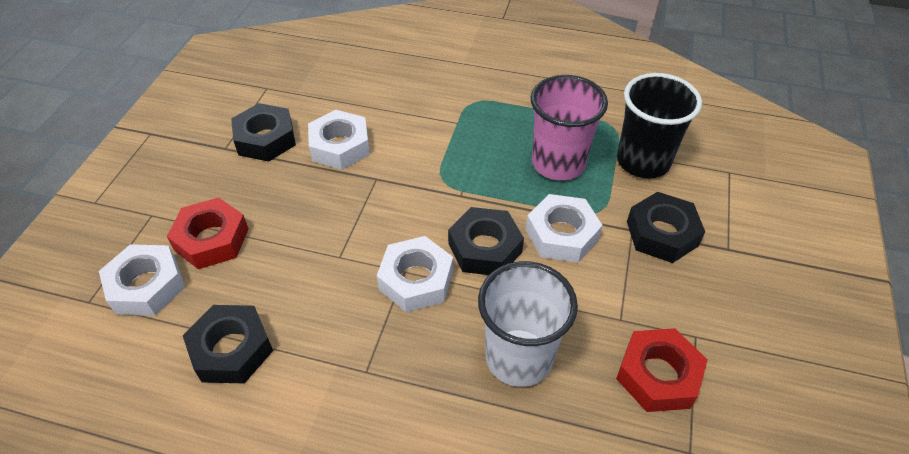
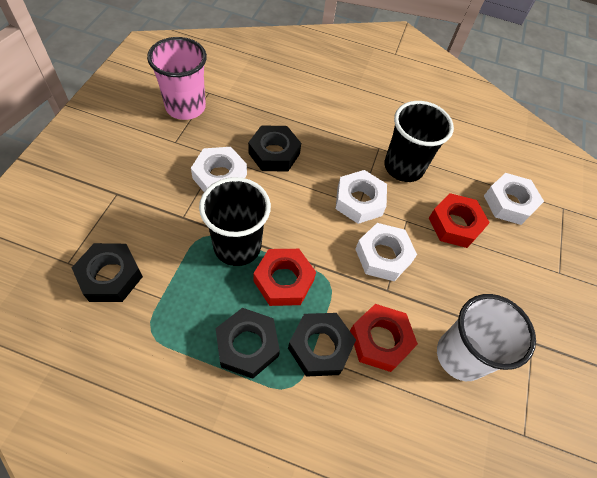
black cup: [617,73,702,178] = 1 -> [199,177,271,266] [384,101,454,182] = 2
red nut: [167,197,249,269] [616,328,707,412] = 2 -> [254,249,316,306] [350,304,418,372] [429,193,490,248] = 3

